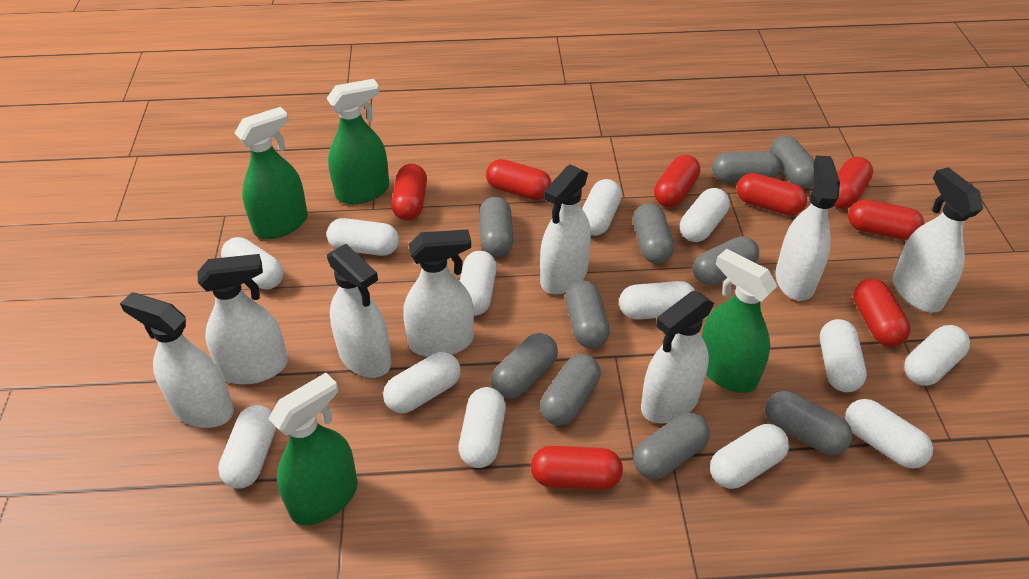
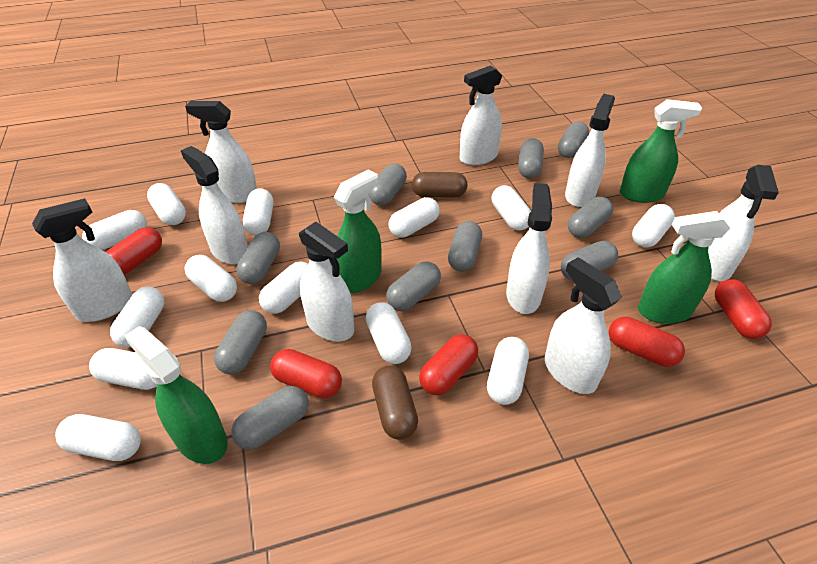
brown capsule: none = 0 -> [372,366,418,440] [412,172,467,197] = 2
red capsule: [391,164,427,221] [486,159,552,200] [531,446,623,490] [654,155,700,207] [736,173,807,215] [834,157,873,209] [848,200,924,240] [853,279,910,347] = 8 -> [106,227,162,275] [270,349,342,398] [419,334,478,395] [609,317,685,367] [715,279,772,339] = 5
white spray bottle: [120,292,234,428] [197,254,288,384] [327,244,392,378] [403,229,474,357] [540,164,591,294] [641,291,714,424] [775,156,840,301] [893,167,983,313] = 8 -> [32,198,132,322] [181,146,248,264] [185,101,257,203] [299,222,354,341] [460,65,502,165] [506,183,552,314] [545,257,622,394] [565,93,615,207] [708,165,779,281] = 9

